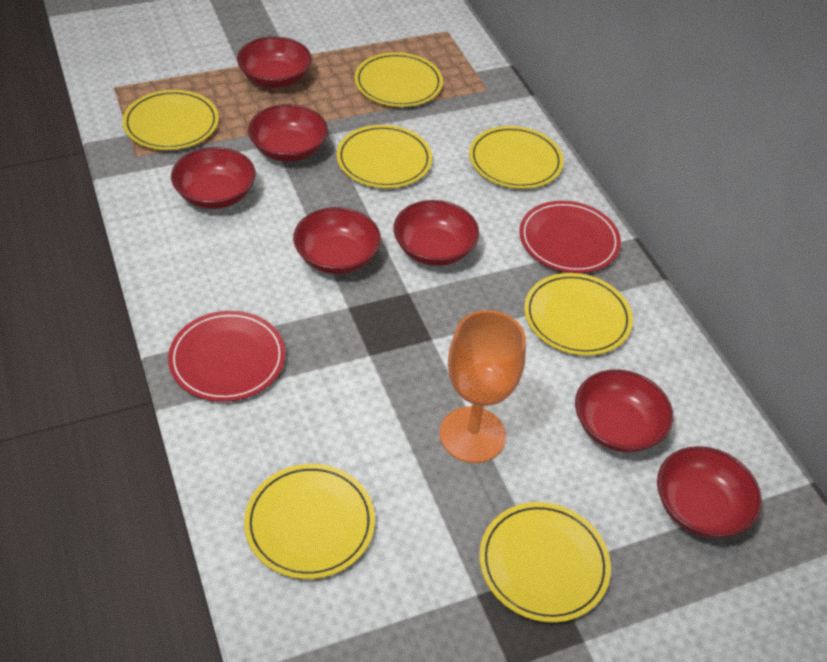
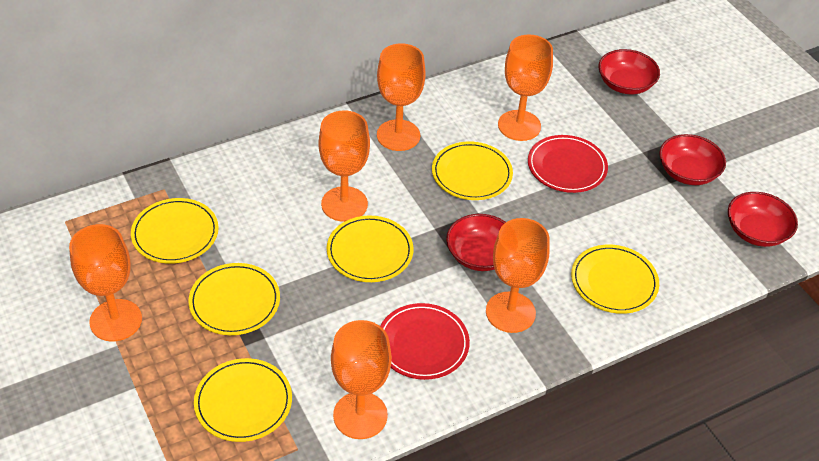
orange goblet: [439,310,526,463] = 1 -> [69,224,142,341] [318,110,370,222] [331,320,392,439] [377,43,426,151] [486,218,550,333] [498,34,553,141] = 6
red bowl: [171,147,256,209] [237,36,312,88] [248,104,328,162] [293,207,381,274] [393,200,479,266] [575,370,673,453] [657,446,762,538] = 7 -> [446,214,506,271] [599,49,660,94] [659,134,726,185] [728,192,798,247] = 4
yellow plate: [122,90,219,150] [244,464,375,579] [336,125,432,188] [354,52,443,107] [469,126,564,189] [479,502,611,623] [524,273,633,356] = 7 -> [131,198,219,264] [188,263,280,335] [194,358,292,442] [327,216,413,282] [432,141,513,200] [571,245,659,314] = 6

